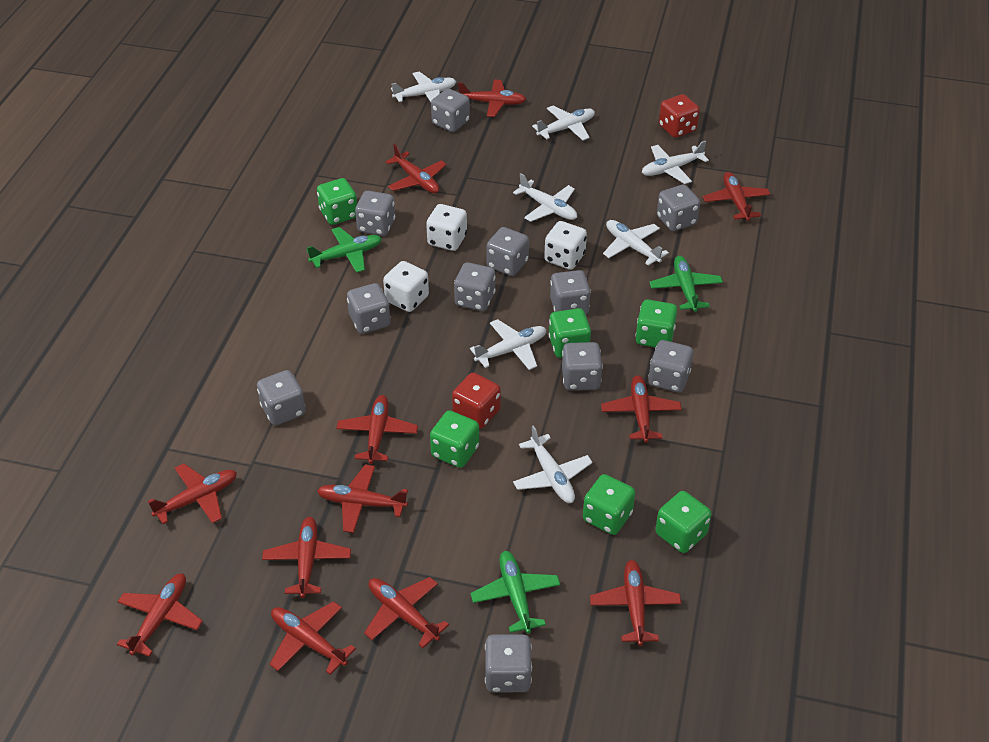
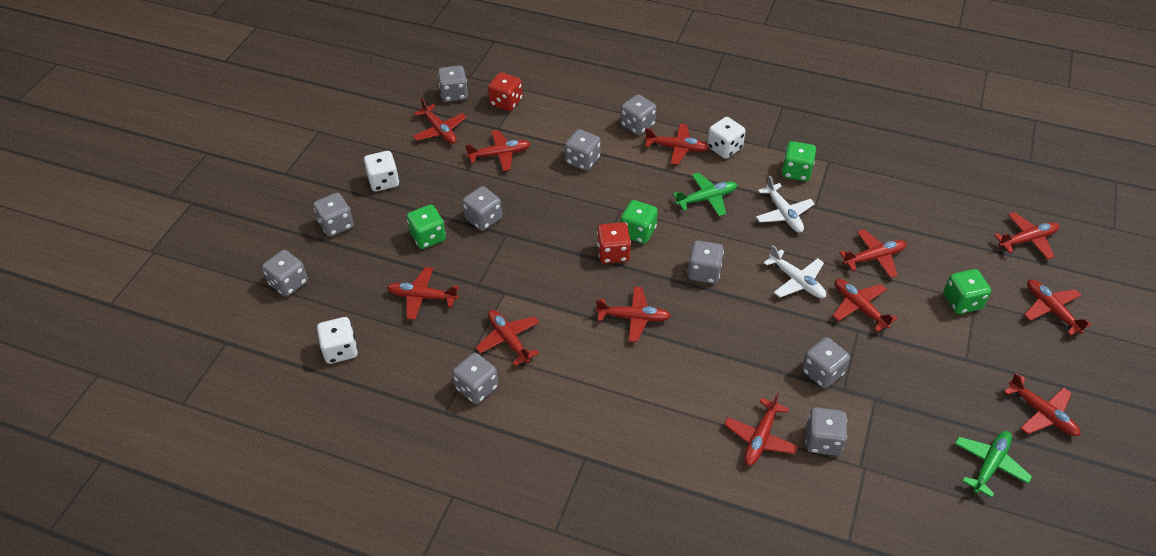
green dice: [317,178,357,225] [430,410,479,468] [549,308,591,358] [583,474,635,535] [635,300,677,348] [656,491,711,553] = 6 -> [407,205,446,249] [620,200,658,244] [782,141,816,181] [943,269,991,314] = 4
green plane: [307,227,382,273] [471,551,560,634] [649,256,723,312] = 3 -> [673,172,737,216] [955,431,1032,498] = 2
grey dice: [257,370,306,425] [347,283,390,334] [355,191,395,236] [431,89,470,132] [454,262,496,311] [485,634,532,692] [486,227,529,276] [550,270,591,315] [562,342,603,390] [648,340,693,392] [657,184,700,231] = 11 -> [262,250,308,297] [313,193,354,237] [437,65,468,102] [452,353,498,404] [462,186,502,231] [565,129,601,171] [620,95,656,135] [687,241,724,284] [802,337,850,389] [805,407,847,456] = 10
white plane: [391,71,456,102] [470,319,546,370] [513,173,577,222] [513,425,592,503] [532,105,595,140] [603,220,669,266] [642,141,709,184] = 7 -> [756,176,815,233] [763,245,826,298] = 2

